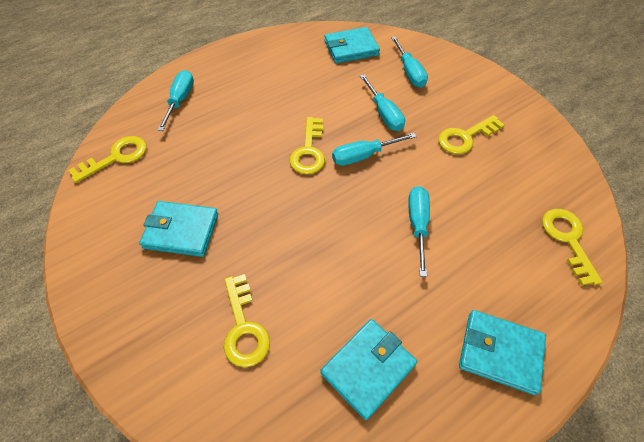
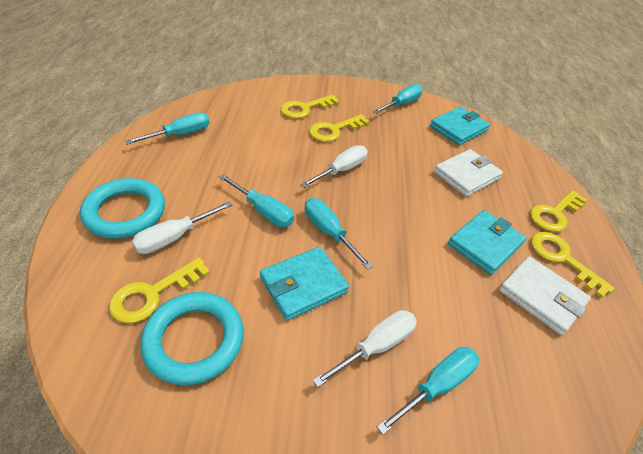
turquoise ring: none = 0 -> [80,178,165,239] [140,292,244,385] = 2
turquoise wallet: [139,201,218,257] [320,319,417,420] [324,27,380,63] [459,310,546,395] = 4 -> [260,246,349,321] [430,107,490,145] [448,210,526,275] = 3
white screwdriver: none = 0 -> [132,201,233,254] [300,145,368,188] [313,310,417,387] = 3
white wallet: none = 0 -> [434,149,503,197] [499,256,591,335] = 2

